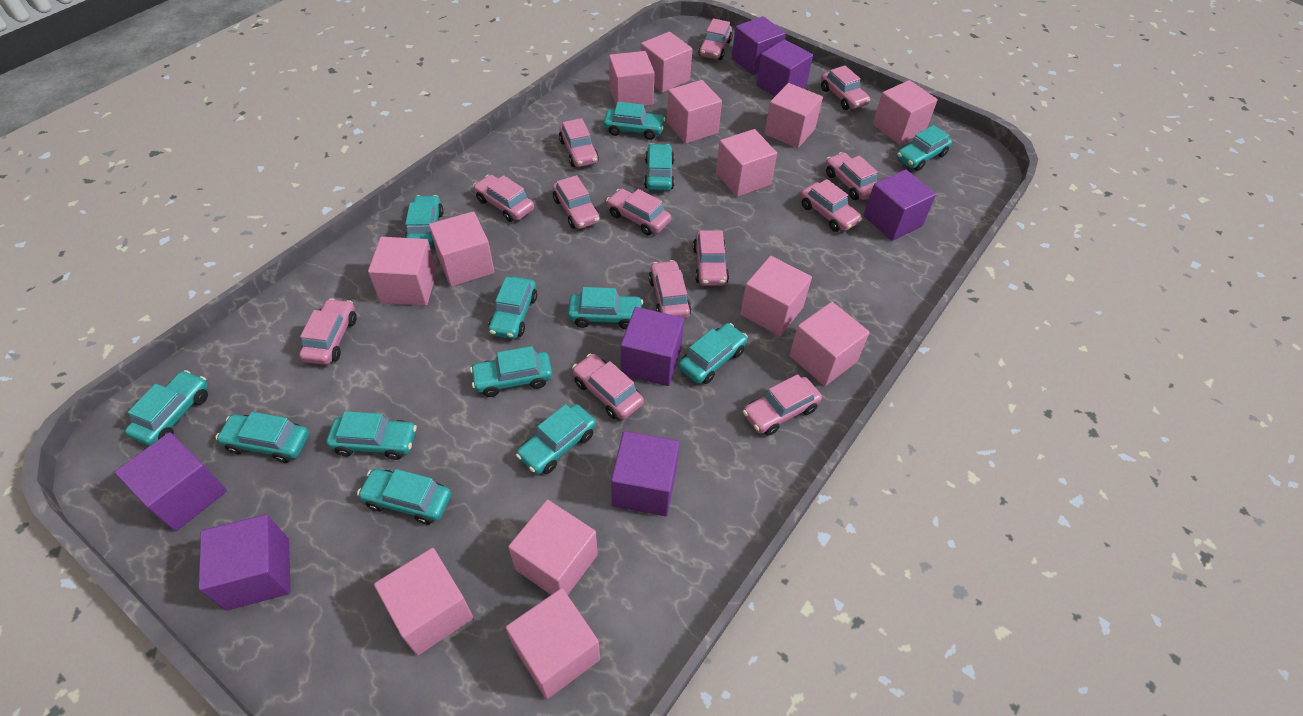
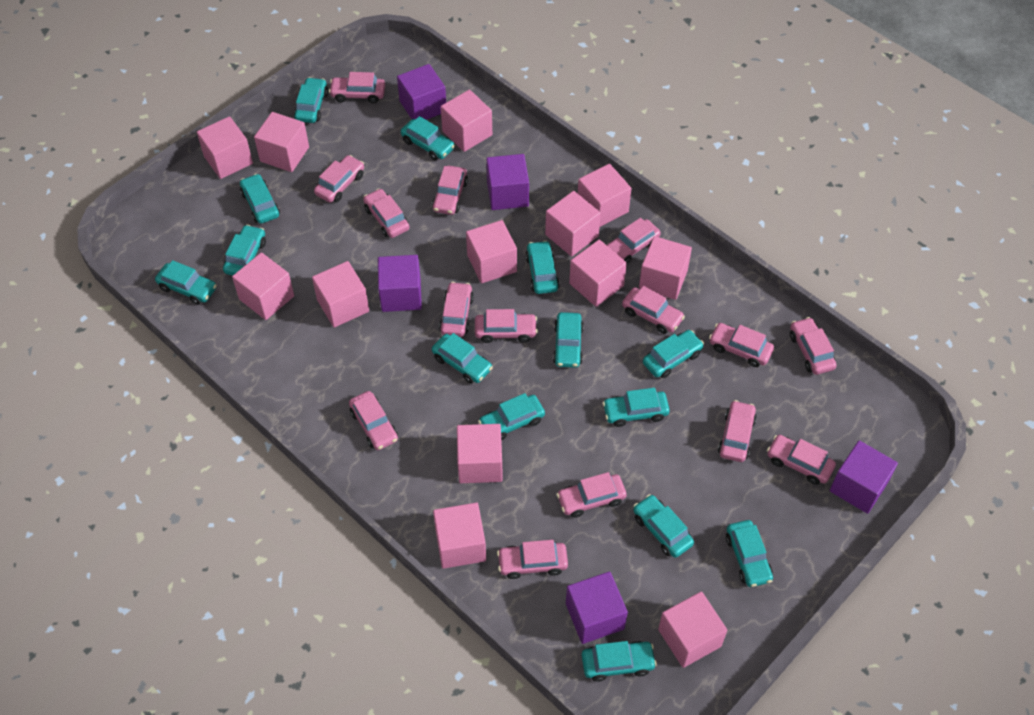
pink car: [299,298,357,365] [473,175,534,222] [552,175,600,229] [559,118,599,167] [572,354,644,420] [606,188,671,236] [649,260,691,319] [693,230,729,286] [698,18,733,60] [743,374,822,436] [800,179,862,232] [821,66,870,110] [826,152,878,200] = 13 -> [314,155,364,203] [329,72,385,103] [349,391,398,450] [363,188,410,238] [432,165,468,215] [439,282,474,337] [475,309,538,343] [497,540,568,579] [557,472,627,518] [607,218,661,264] [622,286,685,334] [709,323,774,367] [718,400,757,462] [767,435,836,485] [790,317,837,375] = 15
purple cube: [115,432,227,531] [198,514,291,611] [611,431,680,516] [621,307,684,386] [732,16,786,75] [756,39,813,96] [864,169,936,241] = 7 -> [378,255,422,312] [397,64,446,120] [486,154,529,210] [566,572,628,644] [830,440,898,514] = 5
turquoise car: [125,370,208,446] [216,412,309,463] [326,411,417,460] [357,469,451,525] [404,195,444,248] [470,346,552,397] [488,277,537,339] [516,404,596,474] [568,287,643,329] [604,102,665,140] [644,143,674,191] [678,323,748,384] [896,125,952,171] = 13 -> [155,260,217,305] [223,225,266,276] [240,174,280,224] [294,77,328,123] [401,116,455,161] [432,333,493,384] [478,393,545,441] [525,241,560,294] [553,312,584,368] [582,641,657,682] [602,388,670,427] [633,494,694,558] [643,330,704,378] [726,520,773,587] = 14

